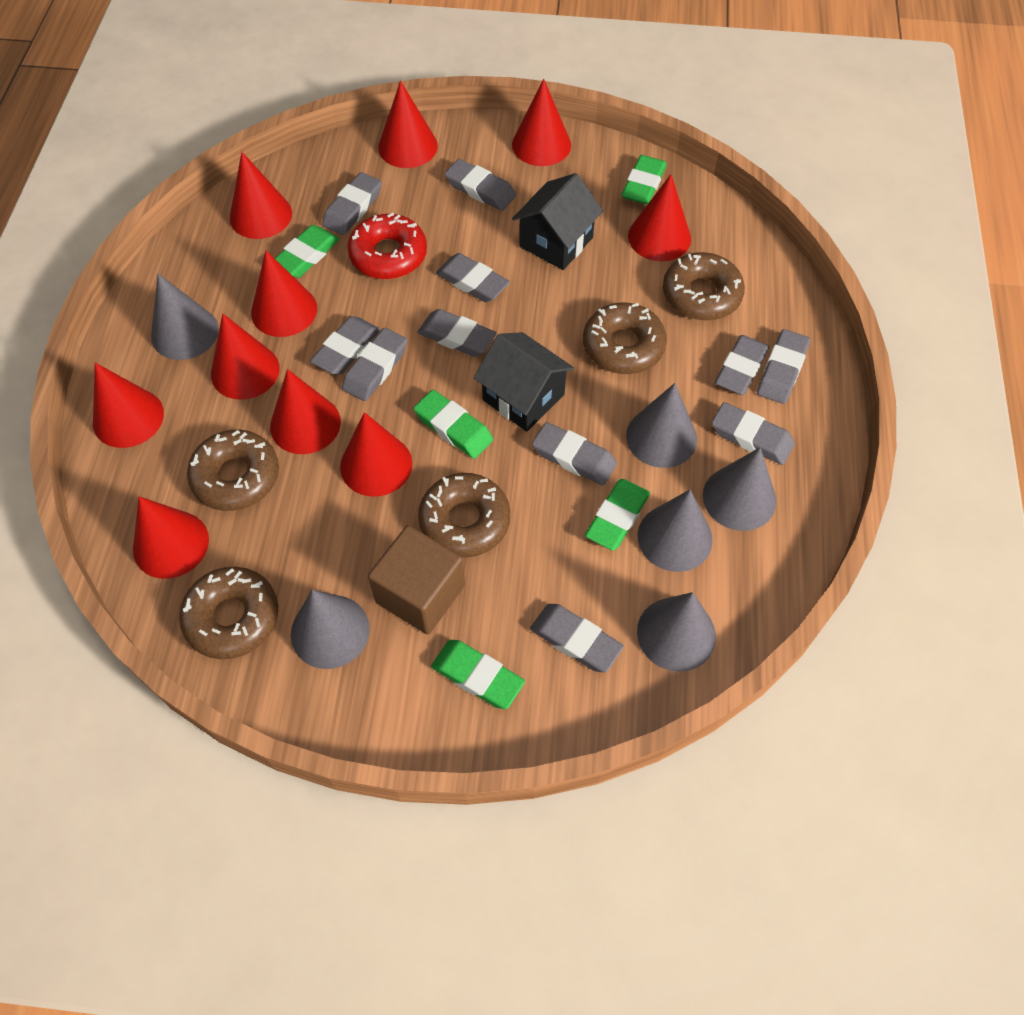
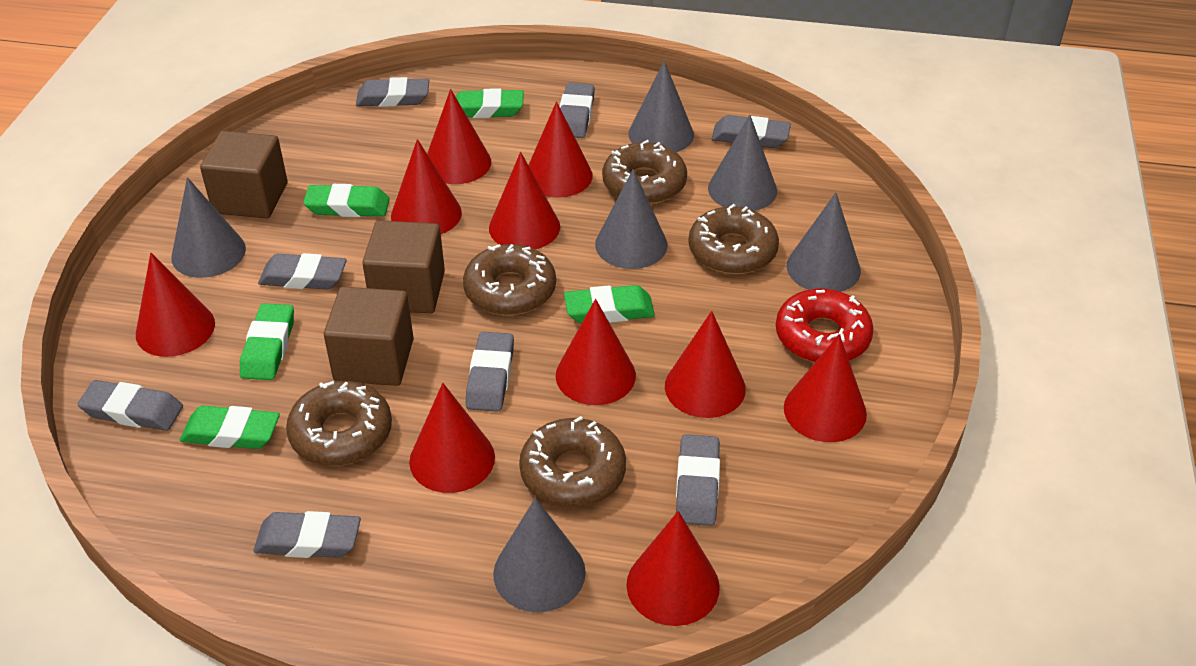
black house: [474,332,574,432] [512,173,603,270] = 2 -> none = 0
brown cube: [368,525,465,635] = 1 -> [200,131,287,219] [324,287,414,386] [362,220,445,314] = 3
grey eraser: [310,316,380,375] [322,172,382,235] [342,328,407,401] [417,309,497,357] [436,253,510,302] [445,159,516,211] [530,604,624,673] [532,422,617,485] [712,402,795,465] [715,335,769,395] [757,329,810,404] = 11 -> [78,380,183,431] [254,511,361,558] [258,253,347,290] [356,77,429,107] [466,332,514,412] [560,83,595,138] [676,434,720,526] [712,115,791,148] = 8

